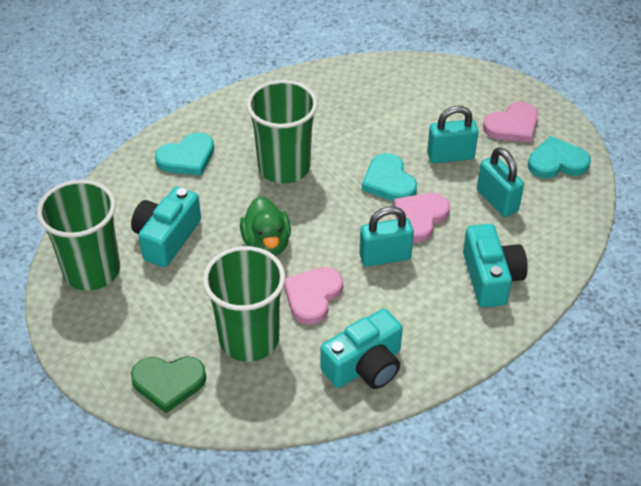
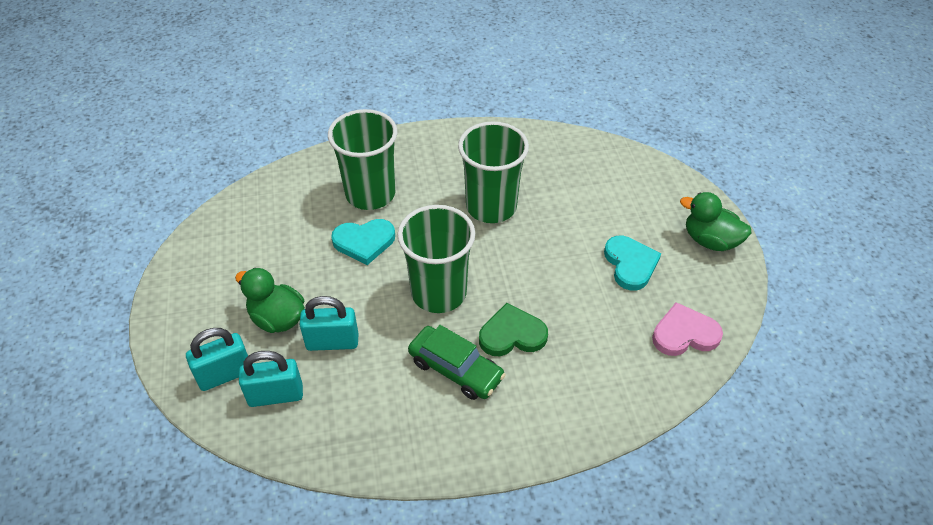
green car: none = 0 -> [408,325,506,400] = 1
green duck: [240,196,291,256] = 1 -> [235,268,305,333] [680,192,752,251] = 2
pink heart: [284,267,343,325] [394,193,450,243] [483,102,538,143] = 3 -> [652,302,723,356] = 1
turquoise camera: [131,187,201,267] [320,309,403,389] [463,224,528,308] = 3 -> none = 0
turquoise heart: [155,132,214,176] [362,153,417,201] [528,136,591,178] = 3 -> [331,219,395,265] [604,236,661,291] = 2

